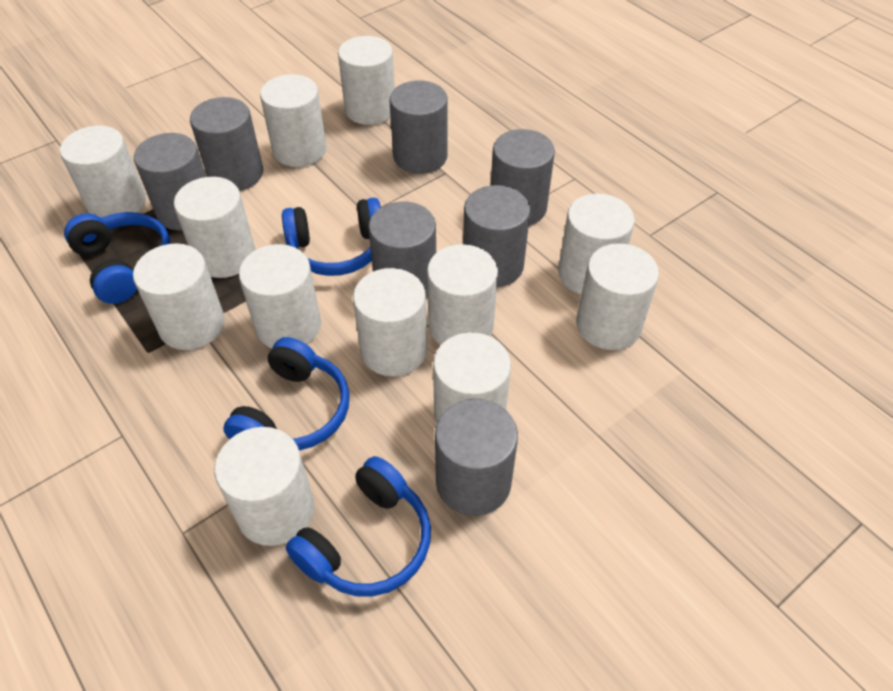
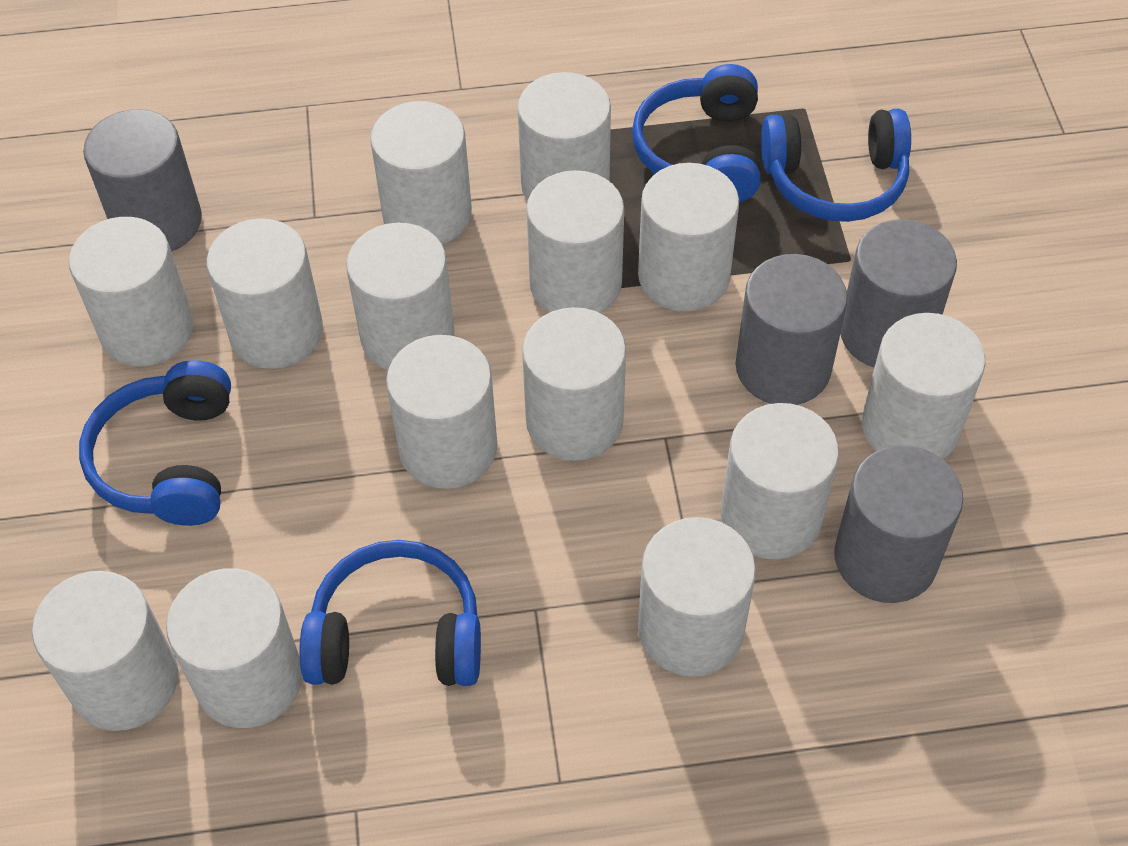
grey cylinder: [134,133,206,230] [190,97,263,191] [368,202,436,298] [389,81,448,174] [435,399,518,516] [463,185,530,287] [491,129,555,225] = 7 -> [83,109,202,252] [735,254,848,405] [834,445,963,603] [841,219,957,368] = 4
white cylinder: [60,126,146,218] [133,243,225,350] [174,177,255,278] [214,427,314,546] [239,244,321,348] [260,74,327,167] [338,36,395,125] [353,268,427,377] [427,244,498,345] [433,332,511,424] [558,194,635,295] [576,243,659,350] = 12 -> [32,571,178,731] [69,217,194,366] [166,568,302,728] [207,219,323,369] [346,223,455,370] [370,101,472,245] [386,335,497,489] [517,72,611,201] [522,307,626,461] [526,170,624,313] [638,163,739,312] [638,517,756,677] [721,403,839,559] [862,313,985,459] = 14

